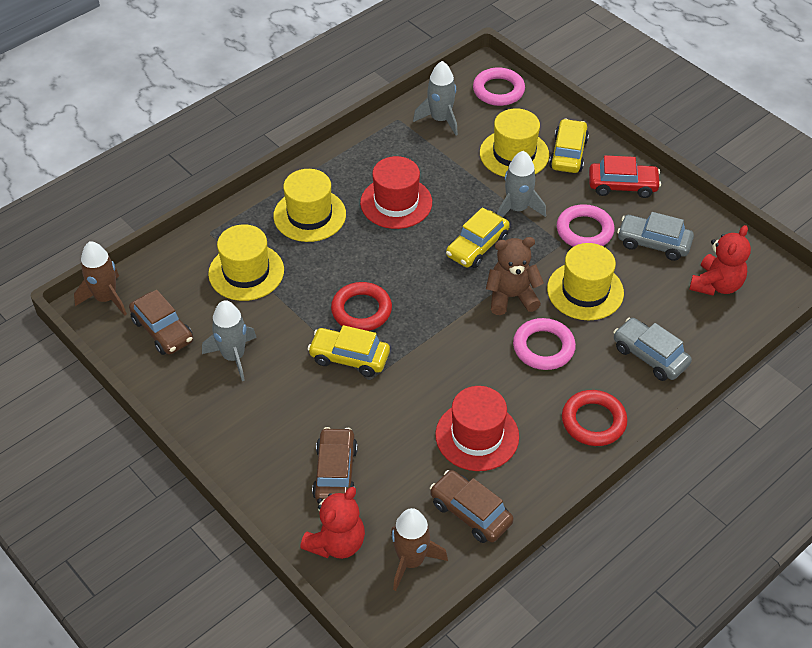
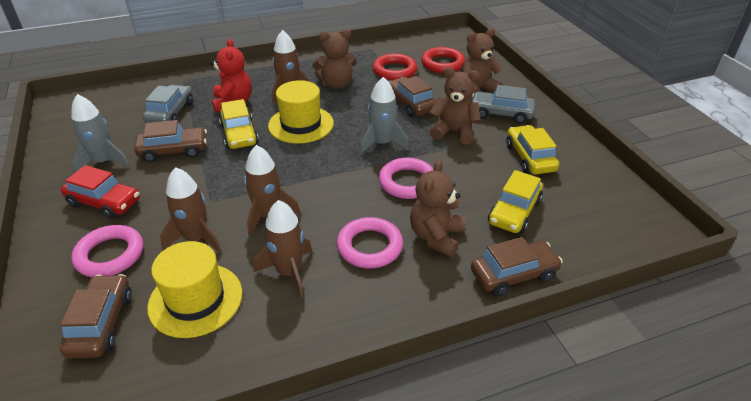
brown car: [129,290,193,355] [312,427,358,501] [430,470,514,543] = 3 -> [60,274,132,359] [134,120,207,162] [388,76,436,118] [471,237,563,296] = 4
brown rocket: [74,241,127,316] [391,508,448,591] = 2 -> [160,167,222,253] [244,145,301,236] [254,200,312,298] [272,30,311,104] = 4
brown teddy bear: [486,237,544,315] = 1 -> [312,29,357,89] [410,160,465,257] [429,67,481,145] [461,28,503,100] = 4
grey rocket: [202,300,257,381] [413,61,458,136] [497,151,546,217] = 3 -> [71,94,130,172] [360,77,409,154] = 2
red hat: [360,156,432,229] [435,386,519,471] = 2 -> none = 0
red teddy bear: [300,487,365,559] [689,225,751,296] = 2 -> [211,39,252,112] = 1
yellow hat: [208,224,284,301] [273,169,346,242] [480,108,549,177] [547,243,624,320] = 4 -> [147,241,242,338] [268,80,334,144] = 2

